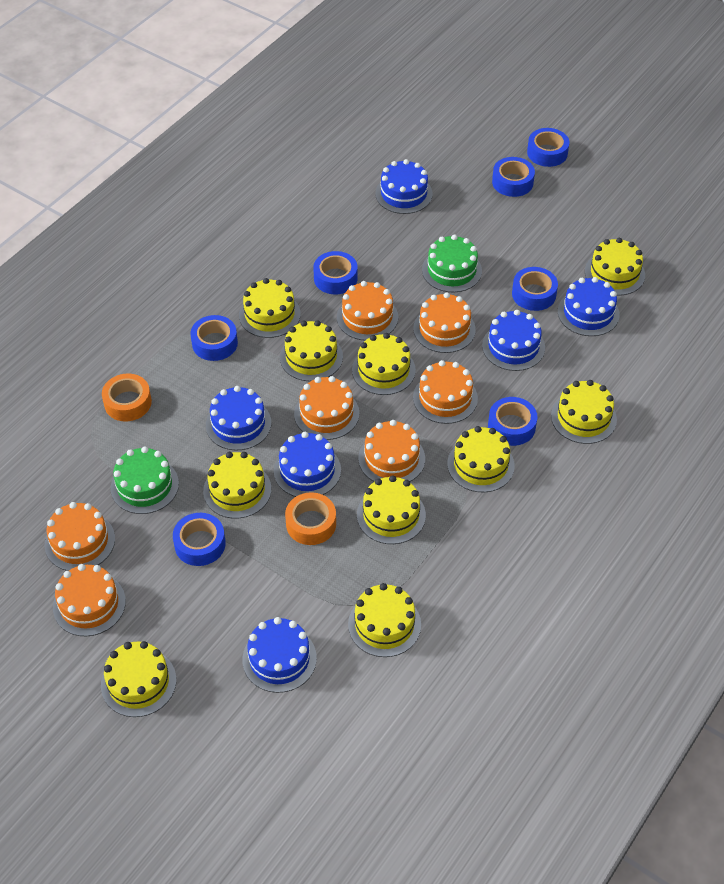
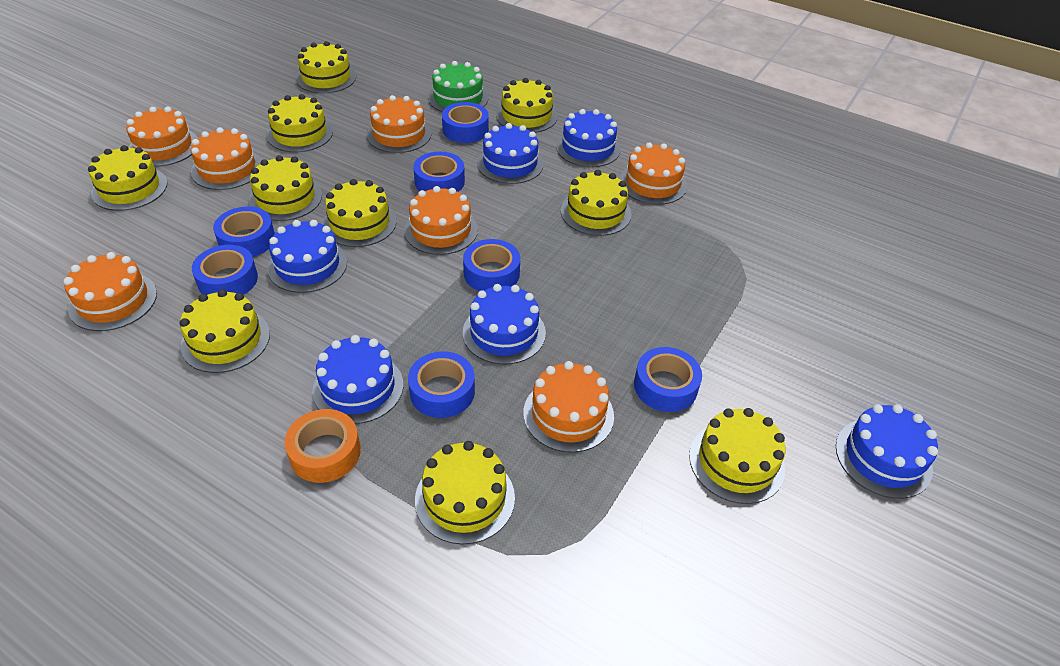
green cake: [111,447,179,514] [422,235,482,292] = 2 -> [428,61,488,112] = 1
orange tape: [102,374,152,421] [285,492,336,545] = 2 -> [285,409,361,483] = 1

